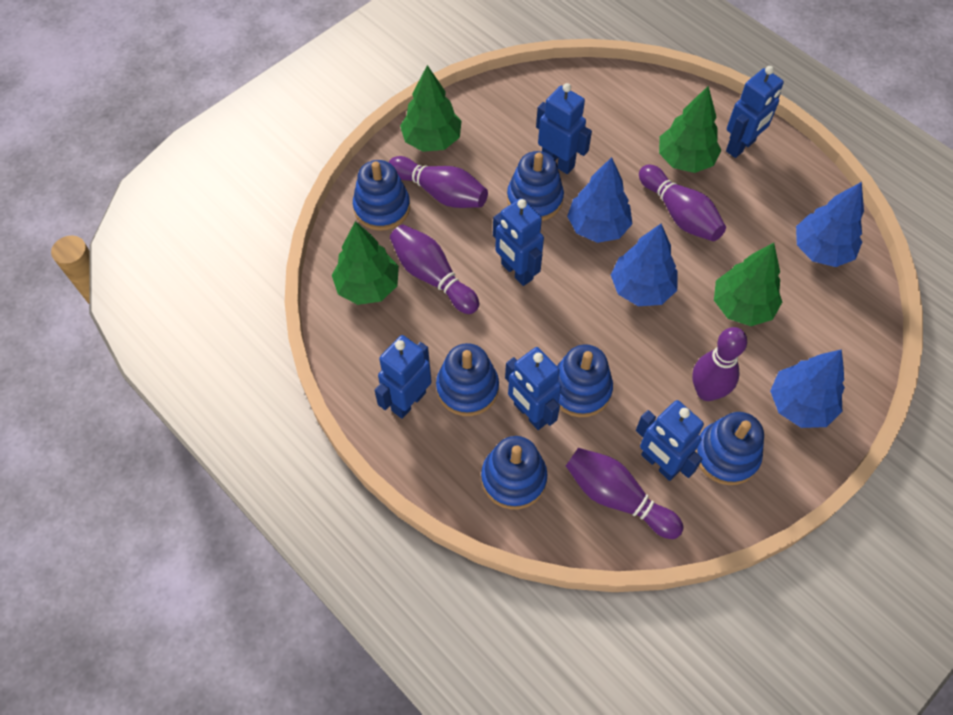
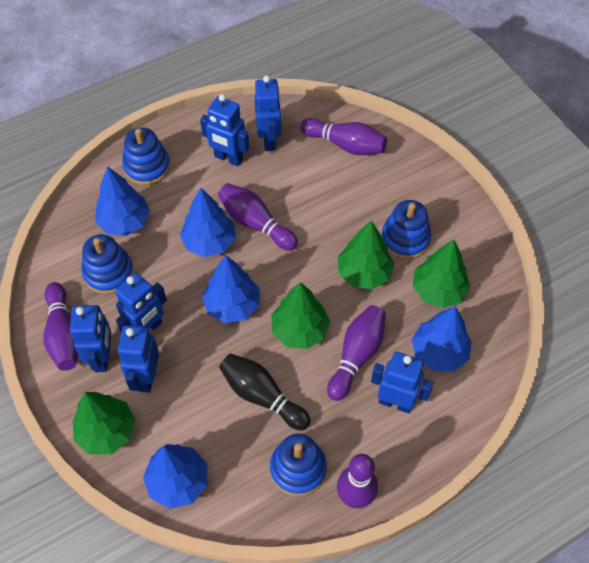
black bowling pin: none = 0 -> [219,353,311,431] = 1
blue stacking toy: [353,160,410,231] [436,343,499,416] [481,436,548,509] [507,151,564,221] [557,344,613,417] [695,412,764,485] = 6 -> [81,234,134,294] [122,127,170,185] [270,434,327,496] [381,200,431,259] = 4
blue tree: [567,157,632,243] [611,224,677,306] [770,349,845,428] [796,182,864,267] = 4 -> [95,166,150,236] [143,444,207,509] [180,188,235,257] [202,256,260,323] [411,306,471,372] = 5

